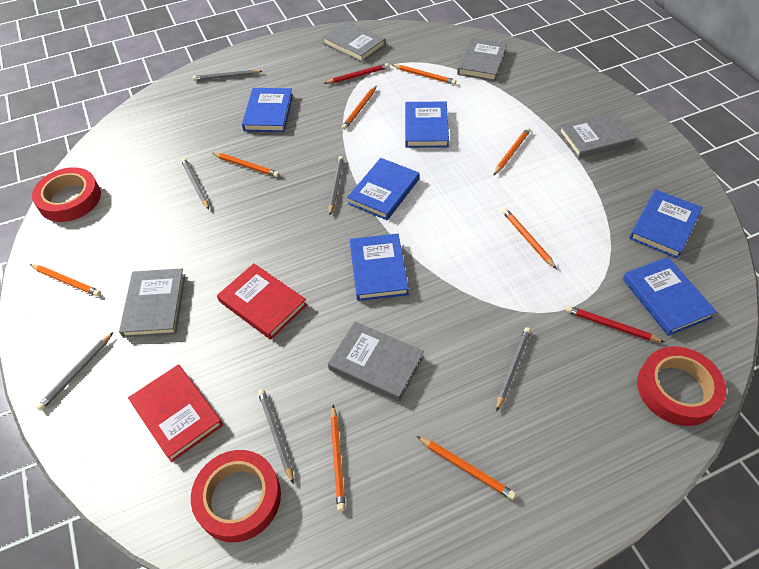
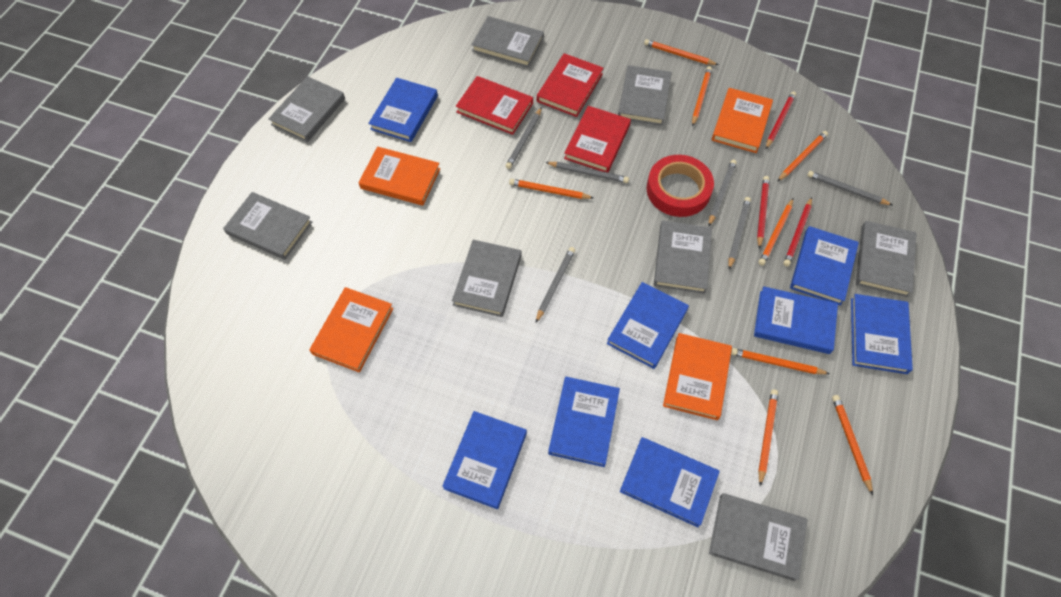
blue book: [242,88,293,132] [347,158,419,220] [350,234,409,301] [405,102,449,148] [623,257,717,336] [629,189,703,259] = 6 -> [368,78,438,142] [442,411,527,509] [548,377,620,467] [607,282,689,369] [620,437,720,527] [754,286,838,354] [790,226,859,305] [851,294,913,374] = 8
grey book: [119,268,185,338] [322,21,386,62] [328,322,424,401] [457,37,507,81] [558,112,636,159] = 5 -> [223,192,312,260] [268,76,345,142] [452,240,522,317] [472,16,544,68] [618,65,672,126] [654,221,712,294] [709,493,807,581] [856,221,917,297] = 8
orange book: none = 0 -> [309,287,393,372] [359,147,440,206] [663,333,732,420] [712,88,773,153] = 4
red book: [128,365,223,462] [217,263,307,340] = 2 -> [456,76,533,135] [537,53,603,117] [564,106,631,172] = 3
red pencil: [324,63,389,84] [566,306,664,342] = 2 -> [757,176,769,249] [766,91,796,149] [783,197,812,266] = 3
red tape: [32,167,101,222] [191,450,281,542] [637,346,726,426] = 3 -> [647,155,714,217] = 1

